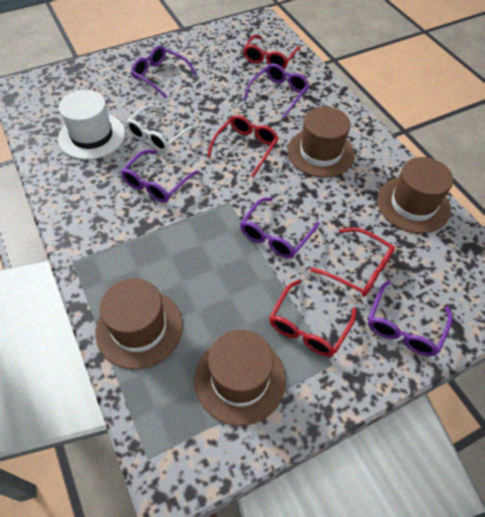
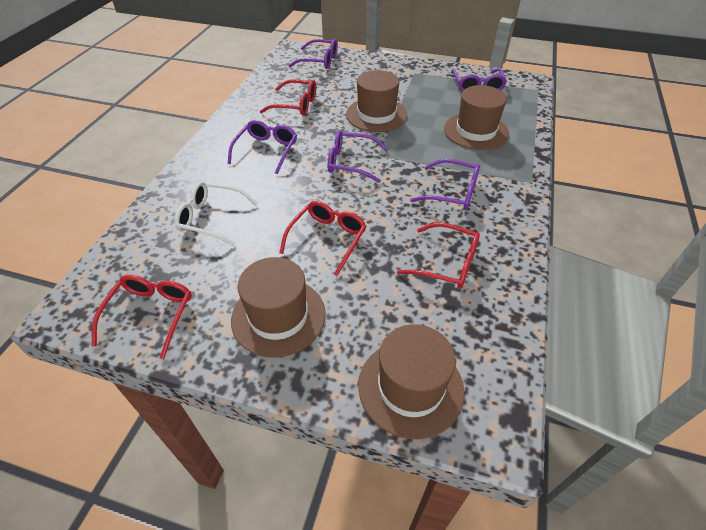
white hat: [58,90,125,160] = 1 -> none = 0

